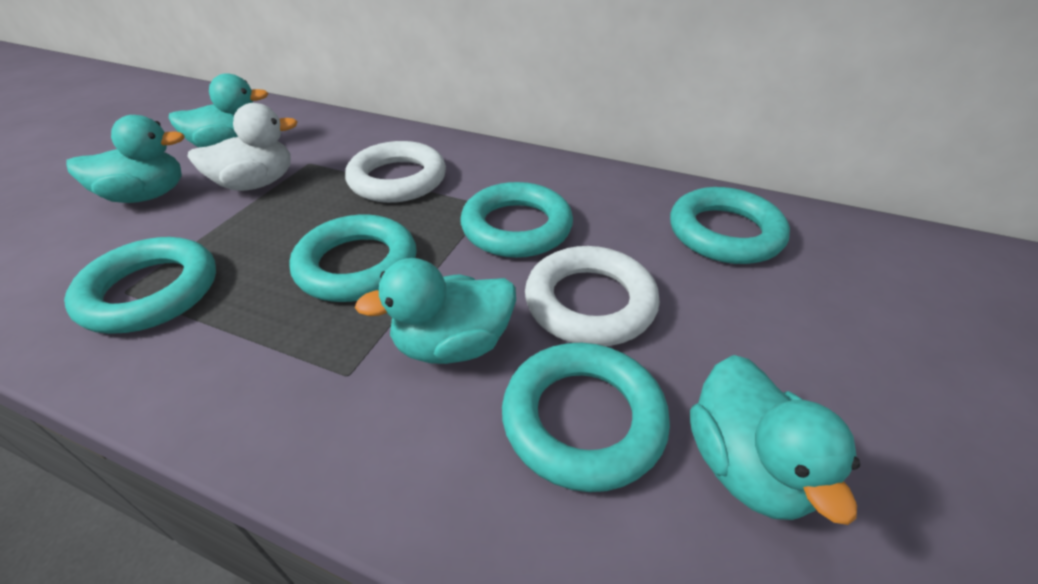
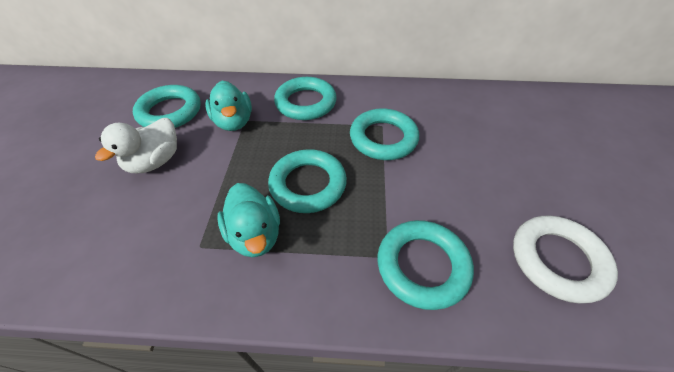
turquoise duck: [66,115,185,203] [169,73,269,147] [355,258,516,364] [690,355,860,525] = 4 -> [205,81,252,131] [217,183,280,257] = 2
white ring: [345,141,446,203] [525,246,660,346] = 2 -> [513,215,618,303] = 1

